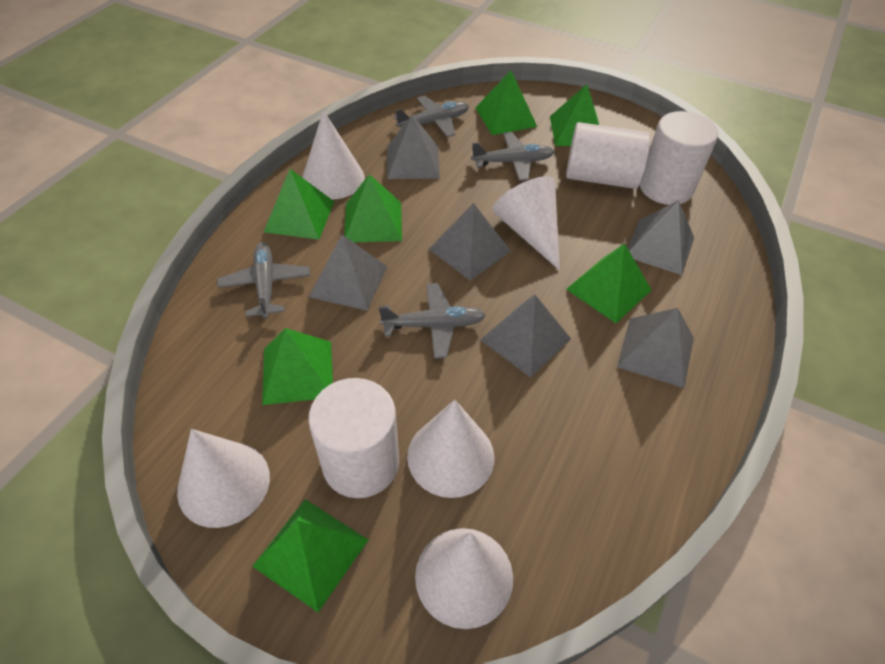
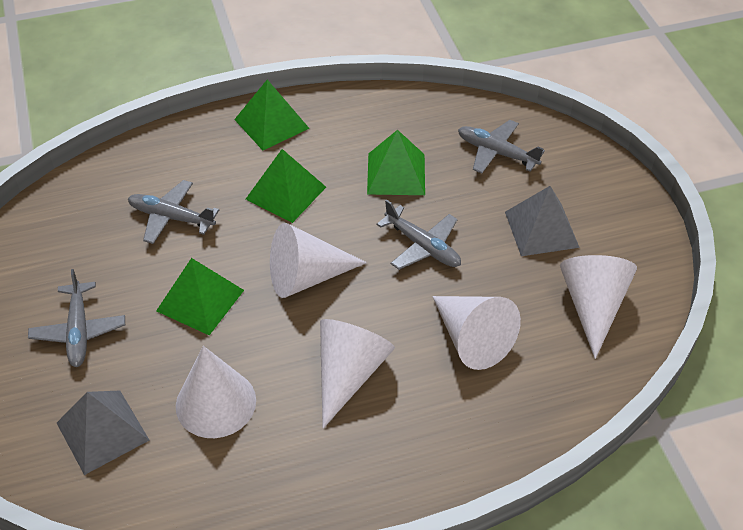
green pyramid: [252,499,368,612] [262,328,333,405] [264,169,334,240] [344,174,402,242] [475,70,537,135] [550,84,599,146] [566,244,651,323] = 7 -> [156,258,244,335] [234,79,310,151] [246,149,326,223] [367,130,425,195] = 4
grey pyramid: [309,235,387,311] [387,114,440,179] [429,203,511,281] [480,295,571,378] [617,308,694,388] [628,200,694,275] = 6 -> [57,391,149,475] [505,186,580,256] = 2
white cylinder: [308,378,399,498] [566,122,650,189] [640,111,718,205] = 3 -> none = 0

